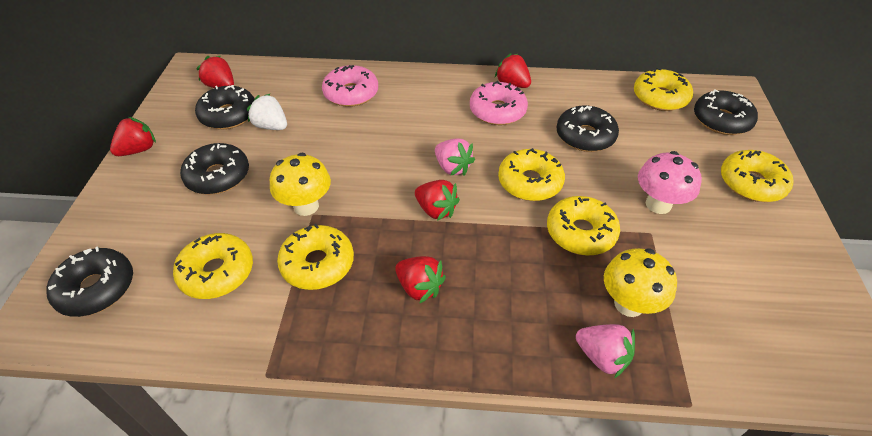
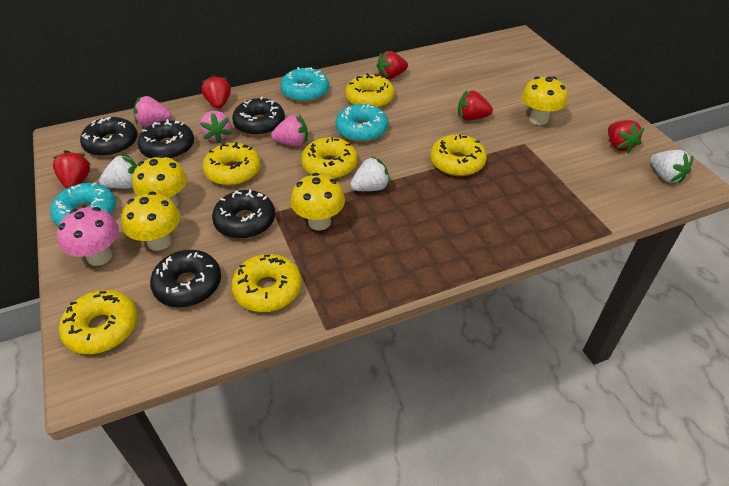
pink donut: [322,65,378,107] [470,81,528,125] = 2 -> none = 0
pink strawberry: [435,139,475,176] [576,324,635,378] = 2 -> [134,96,171,127] [199,111,232,144] [271,115,308,146] = 3
turquoise donut: none = 0 -> [50,182,116,226] [280,67,329,102] [336,104,388,142] = 3
white strawberry: [247,94,287,130] = 1 -> [99,154,137,189] [350,156,390,191] [650,150,693,184] = 3
yellow mushroom: [270,153,331,216] [604,248,677,317] = 2 -> [122,192,180,251] [132,155,187,207] [291,173,345,231] [522,76,567,125] = 4

